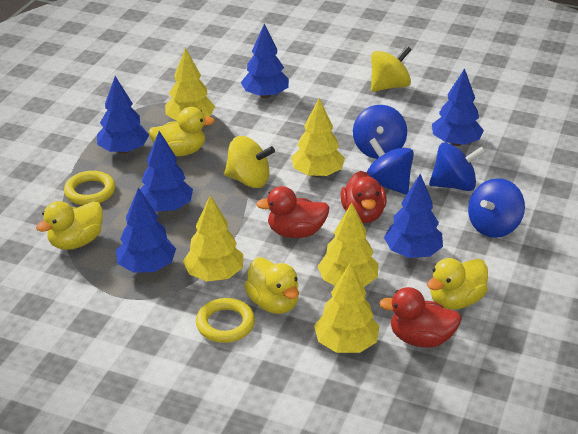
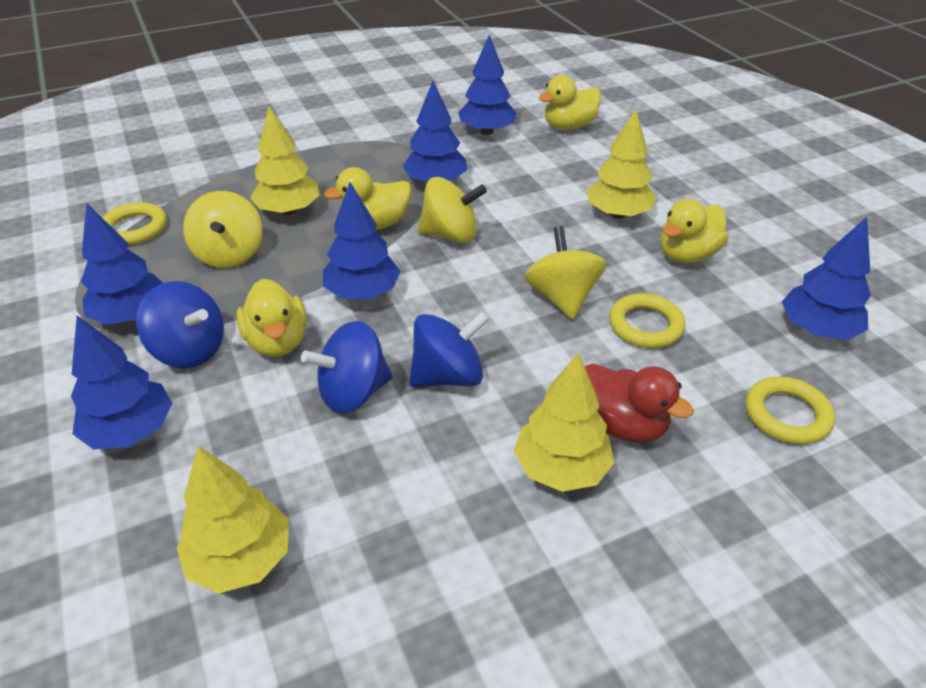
blue spinning top: [353,105,407,159] [366,138,414,194] [429,143,486,191] [468,178,525,238] = 4 -> [136,281,224,368] [301,321,392,413] [409,311,489,387] = 3
red duck: [256,186,330,238] [341,171,387,223] [379,287,462,348] = 3 -> [585,364,694,442] = 1
yellow ring: [64,171,115,205] [196,298,255,343] = 2 -> [103,202,167,245] [609,293,685,348] [746,377,835,444] = 3
yellow spinning top: [224,136,275,188] [371,46,412,92] = 2 -> [183,191,262,268] [417,177,487,243] [525,226,606,319] = 3
yellow tree: [165,48,215,121] [183,195,243,281] [291,98,345,177] [314,263,380,353] [318,203,378,287] = 5 -> [177,446,289,593] [250,106,320,215] [514,353,615,492] [587,109,656,219] = 4

